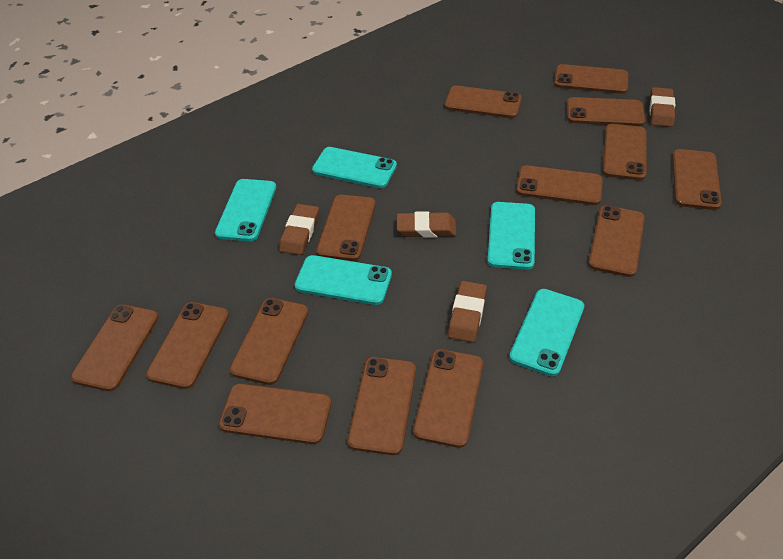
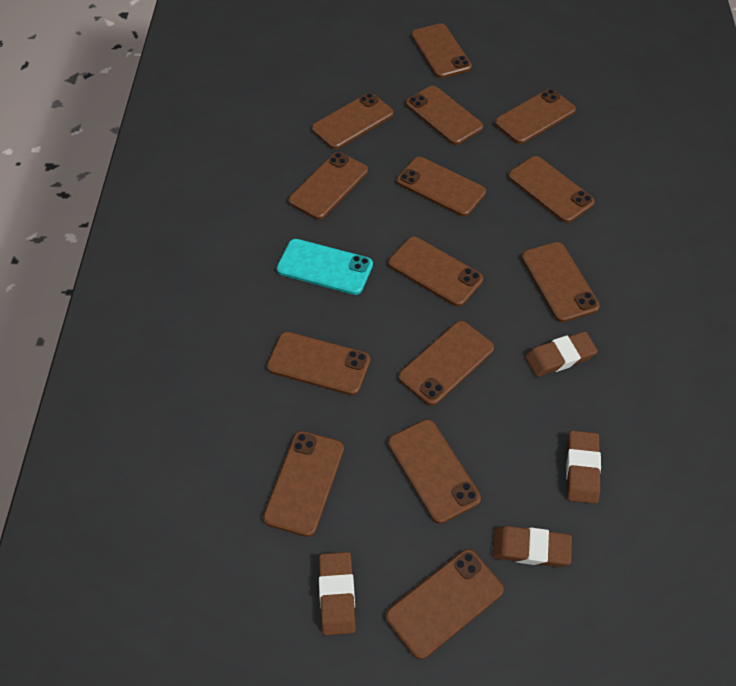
turquoise phone: [215,179,276,242] [295,255,392,305] [312,147,397,188] [487,202,535,270] [509,289,584,376] = 5 -> [277,239,373,295] = 1

